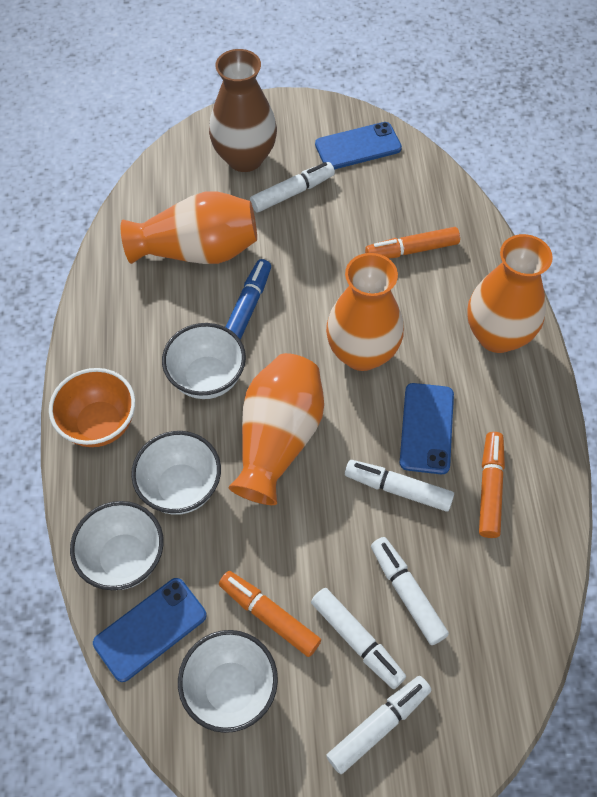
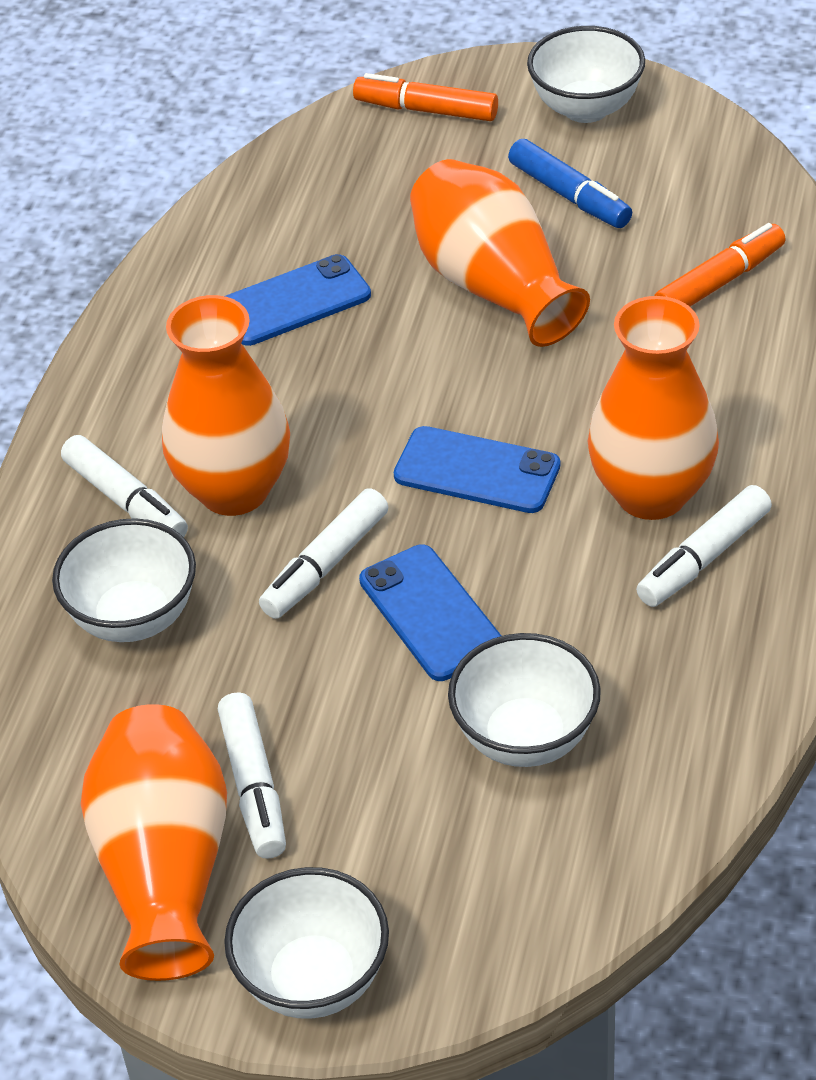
brown vase: [209,49,277,172] = 1 -> none = 0
orange bowl: [49,368,135,447] = 1 -> none = 0
orange marker: [219,571,321,657] [365,227,460,259] [479,432,505,538] = 3 -> [353,73,498,121] [654,223,786,306] = 2
white marker: [250,162,335,213] [311,588,406,689] [326,676,431,774] [345,460,454,512] [371,537,449,645] = 5 -> [61,435,188,537] [218,692,286,859] [259,488,388,619] [636,485,772,607] = 4

